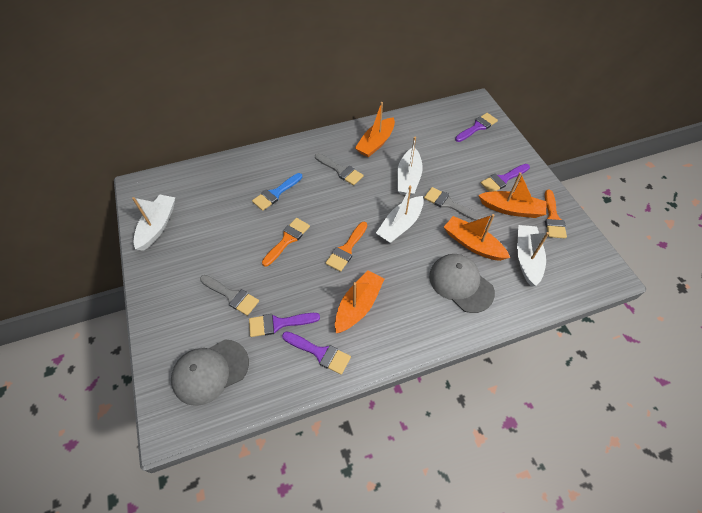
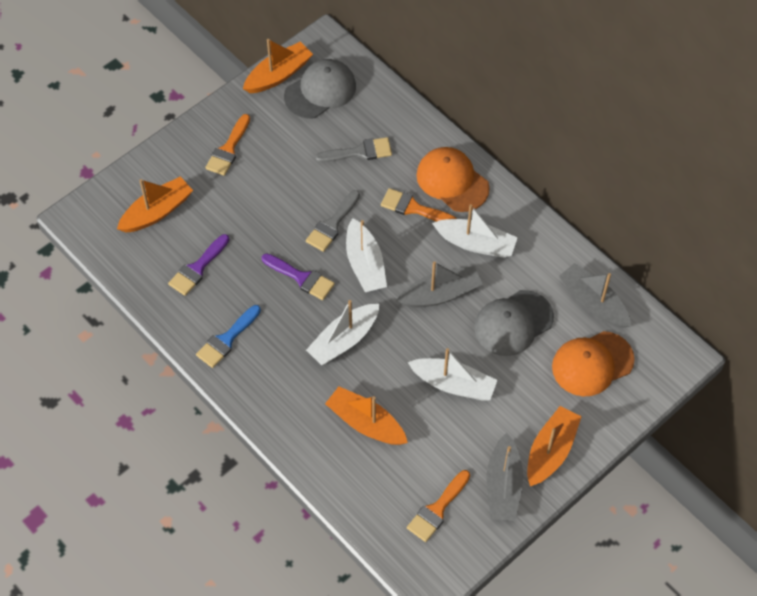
grey boat: none = 0 -> [396,261,483,308] [486,433,523,521] [559,263,631,328] = 3
grey brush: [200,275,259,316] [315,153,363,185] [424,187,482,221] = 3 -> [306,190,360,252] [315,137,392,162] = 2
orange cap: none = 0 -> [417,147,490,212] [552,331,635,397] = 2
purple brush: [249,313,320,337] [282,331,351,375] [455,113,498,142] [481,164,530,192] = 4 -> [168,234,229,296] [262,253,335,300] = 2

